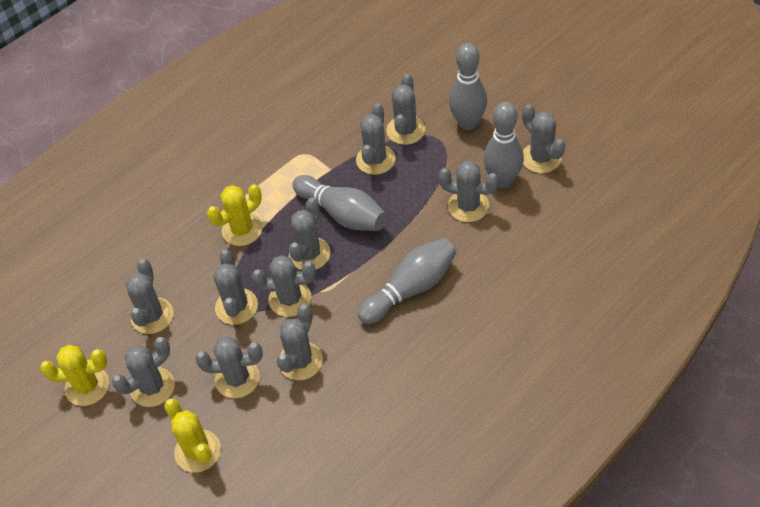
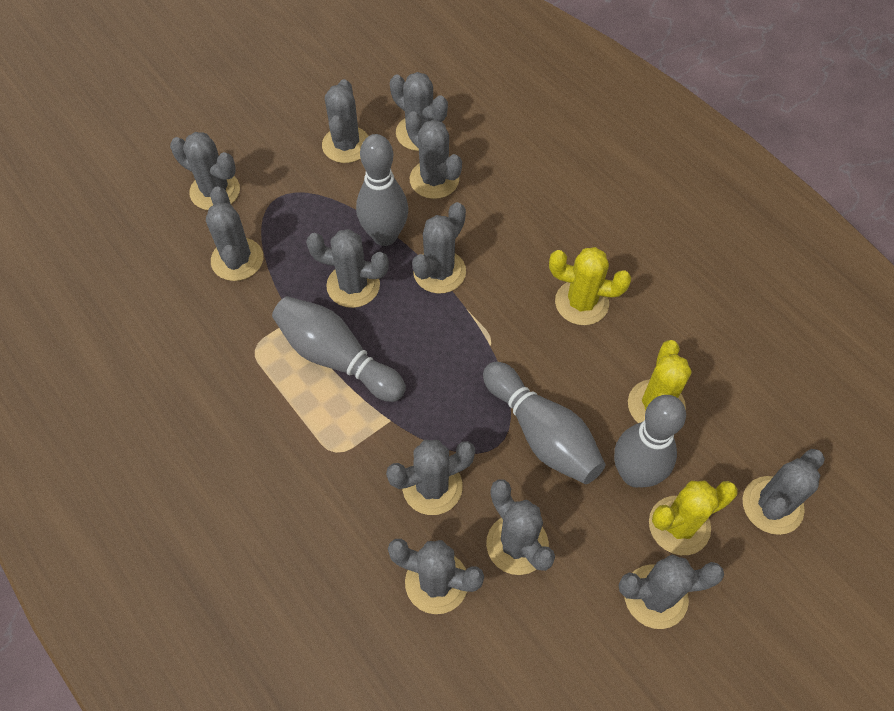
grey cactus: [112,337,175,407] [126,259,174,334] [195,336,263,398] [213,250,258,325] [252,255,316,317] [276,304,323,380] [289,197,330,270] [356,103,396,175] [386,74,425,145] [438,161,499,222] [522,104,565,173] = 11 -> [170,132,240,210] [206,186,263,281] [306,229,389,308] [322,79,368,163] [386,440,475,515] [388,539,484,614] [390,72,448,151] [406,111,462,199] [412,202,466,294] [486,479,555,575] [619,555,724,629] [743,449,825,535] = 12

